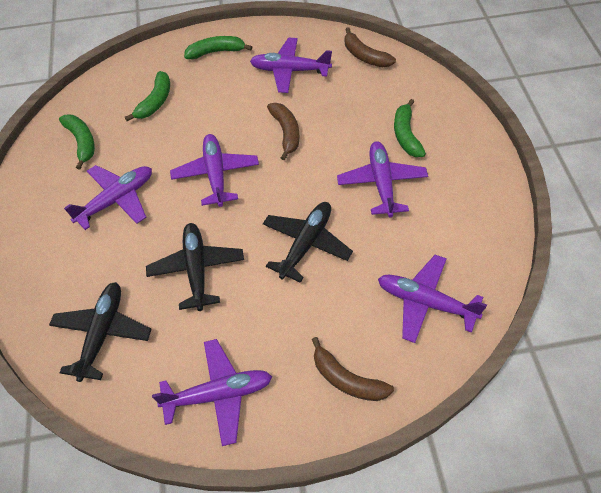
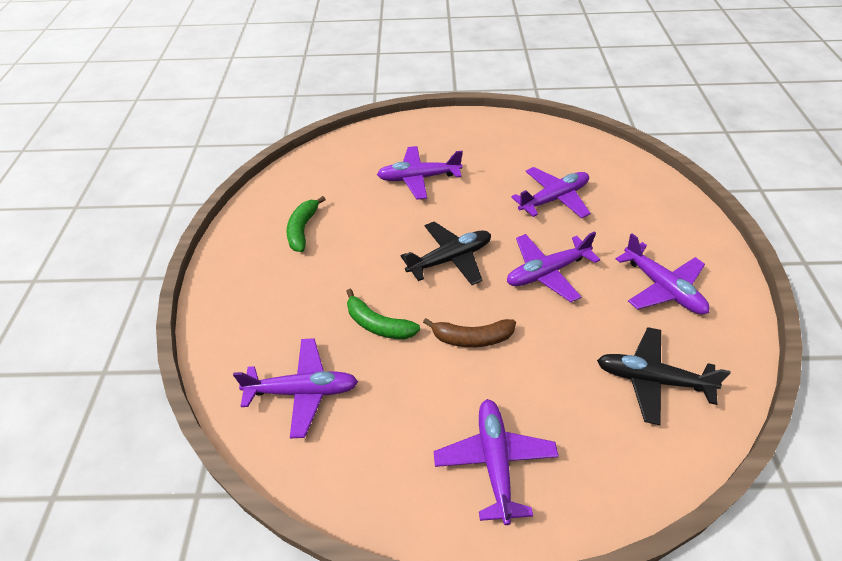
black plane: [49,282,152,382] [146,223,244,311] [263,202,353,283] = 3 -> [400,222,491,285] [597,327,731,425] = 2
brown banana: [267,103,299,160] [312,337,394,401] [345,27,396,67] = 3 -> [423,318,516,347] = 1
green banana: [59,114,95,170] [125,71,170,121] [184,36,252,59] [394,99,426,157] = 4 -> [286,196,326,252] [346,289,420,339] = 2

